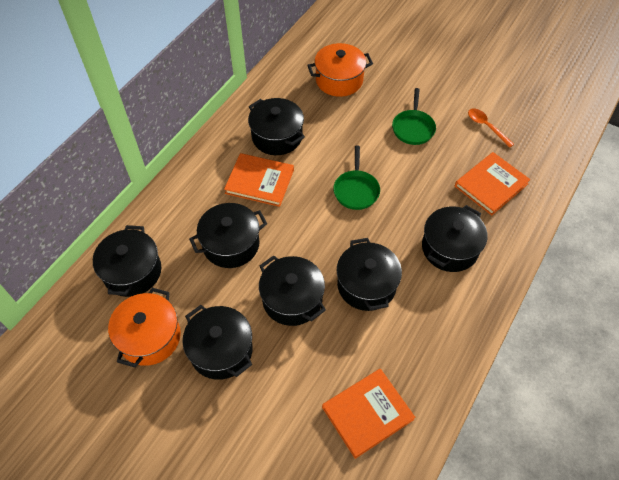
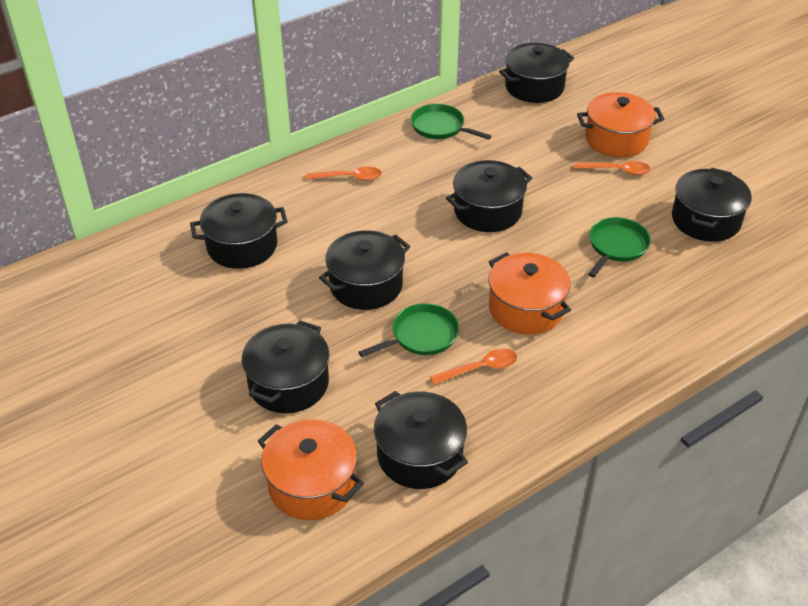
green pan: [333,146,380,210] [392,88,436,145] = 2 -> [358,303,459,357] [411,104,491,140] [588,217,651,277] = 3
orange book: [224,153,294,207] [322,369,415,459] [455,152,531,215] = 3 -> none = 0
orange pot: [108,288,181,368] [307,43,373,97] = 2 -> [258,419,364,520] [489,252,571,335] [577,92,664,157] = 3
orange spoon: [468,109,514,148] = 1 -> [306,167,382,181] [430,349,517,385] [574,161,650,175] = 3

